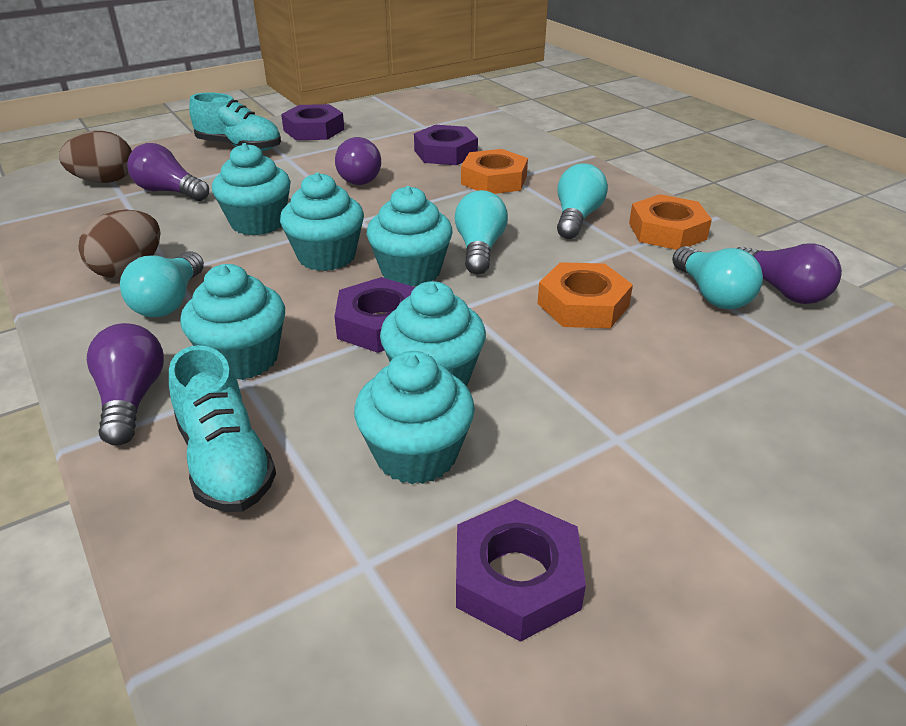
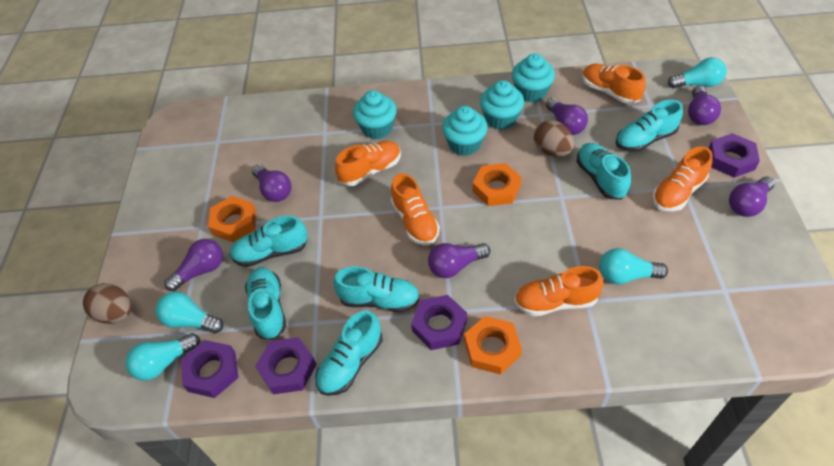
orange shoe: none = 0 -> [335,141,401,186] [391,173,440,245] [514,266,603,316] [582,64,646,104] [652,146,713,211] = 5
purple light bulb: [87,323,164,446] [127,143,209,201] [335,137,381,185] [737,243,842,304] = 4 -> [164,239,223,291] [252,164,292,202] [428,243,490,278] [546,98,588,135] [688,86,721,125] [729,177,775,217] = 6
turquoise cupcake: [180,264,285,380] [212,143,291,235] [280,173,364,271] [354,351,475,484] [366,186,453,286] [380,281,486,386] = 6 -> [353,90,397,139] [442,106,488,156] [480,80,524,130] [512,53,555,102] = 4
turquoise shoe: [169,345,276,512] [189,92,281,151] = 2 -> [229,215,308,267] [245,267,286,340] [316,310,382,396] [334,266,420,313] [576,143,631,199] [616,100,683,152] = 6

